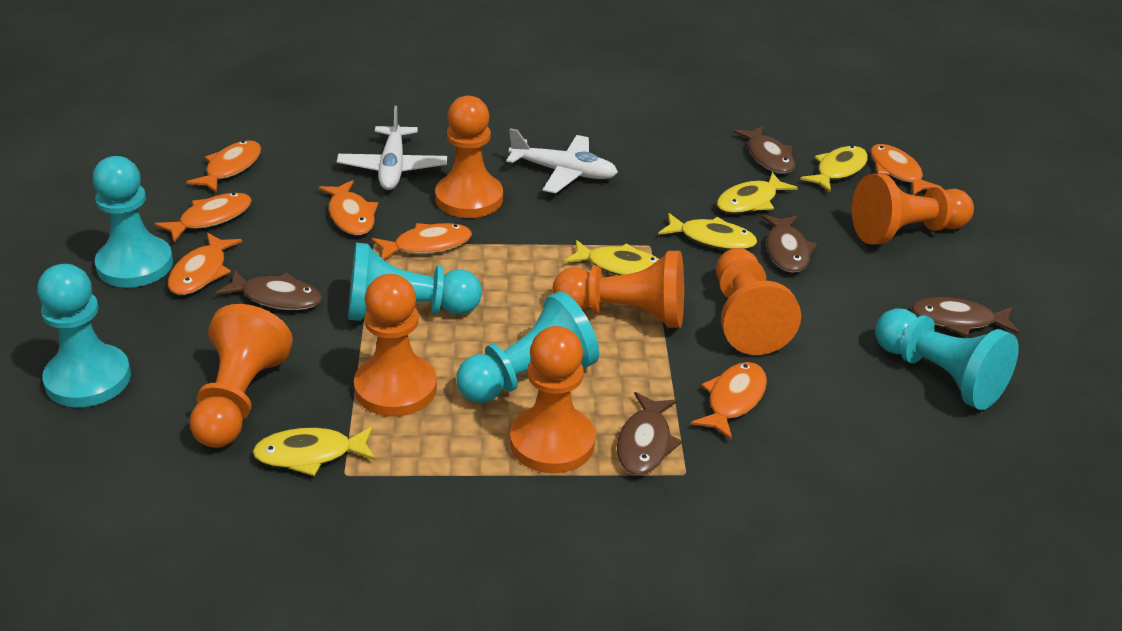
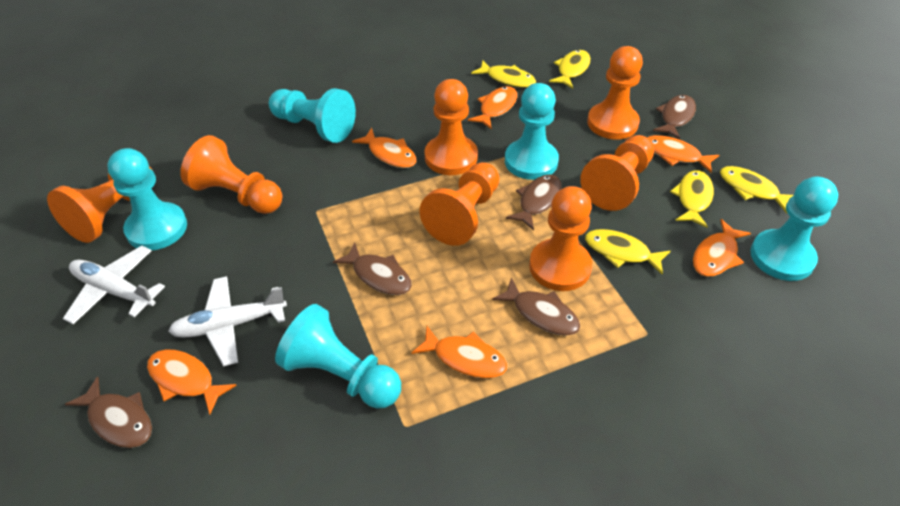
orange fish: [155,193,252,242] [168,232,242,295] [186,140,261,193] [319,180,378,235] [372,223,472,260] [691,362,767,440] [870,144,942,195] = 7 -> [147,349,237,415] [352,128,417,168] [411,326,507,379] [468,86,518,129] [647,135,719,173] [693,219,751,277] = 6

